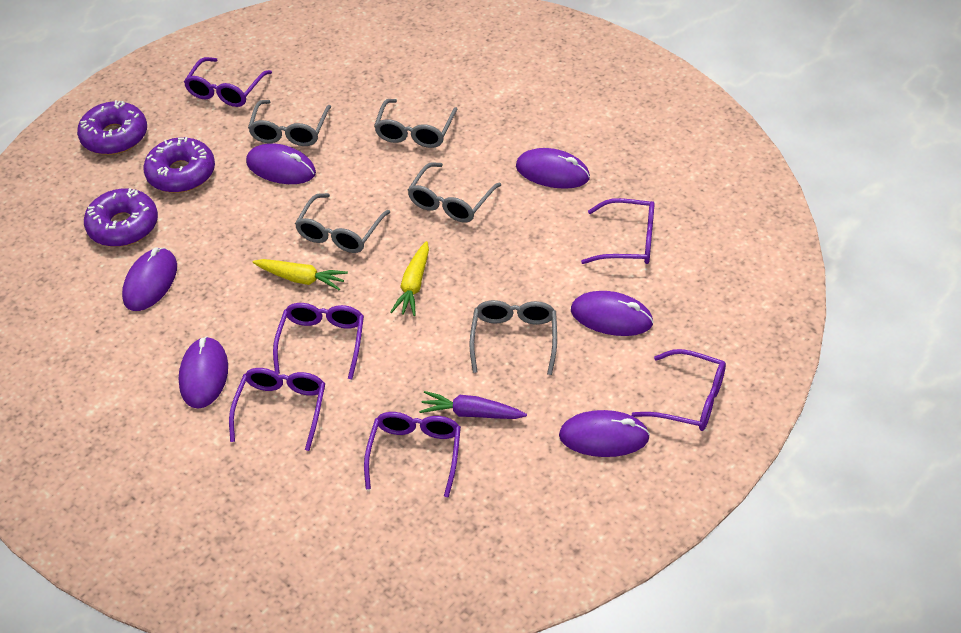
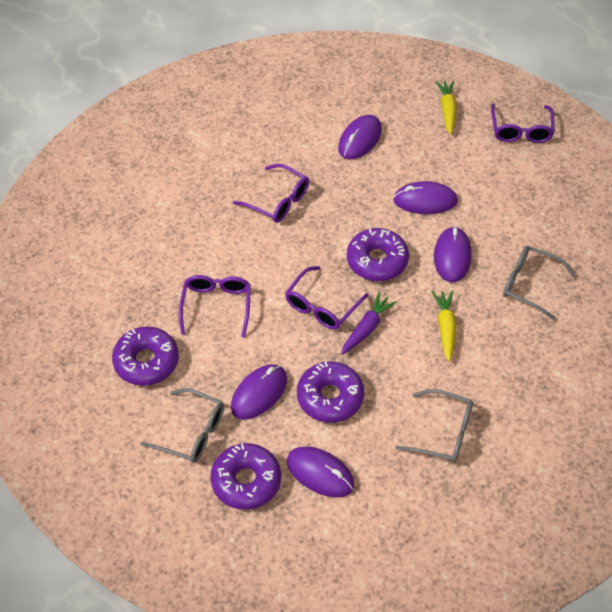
grey glasses: [248,100,331,146] [295,193,390,253] [374,99,458,148] [408,162,501,222] [470,300,557,375] = 5 -> [140,388,224,463] [395,389,473,463] [503,246,576,321] = 3
purple donut: [77,100,147,155] [84,188,158,247] [143,137,215,193] = 3 -> [112,327,179,386] [210,443,281,510] [297,361,364,423] [347,228,409,281] = 4
purple glasses: [184,57,272,107] [229,368,325,451] [273,303,364,379] [364,412,461,498] [581,198,655,264] [632,349,726,431] = 6 -> [179,275,251,338] [233,164,309,223] [285,266,369,330] [491,104,555,143] = 4
purple mouse: [122,248,177,311] [179,336,228,409] [246,143,316,184] [516,148,590,189] [559,410,650,457] [571,291,653,336] = 6 -> [231,365,287,420] [287,447,355,498] [338,115,382,159] [393,181,458,214] [434,226,472,282] = 5

